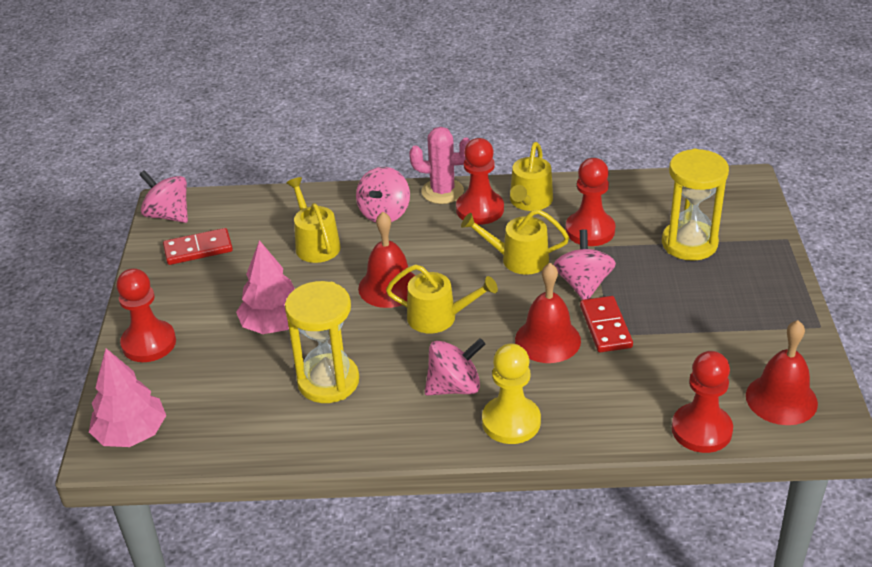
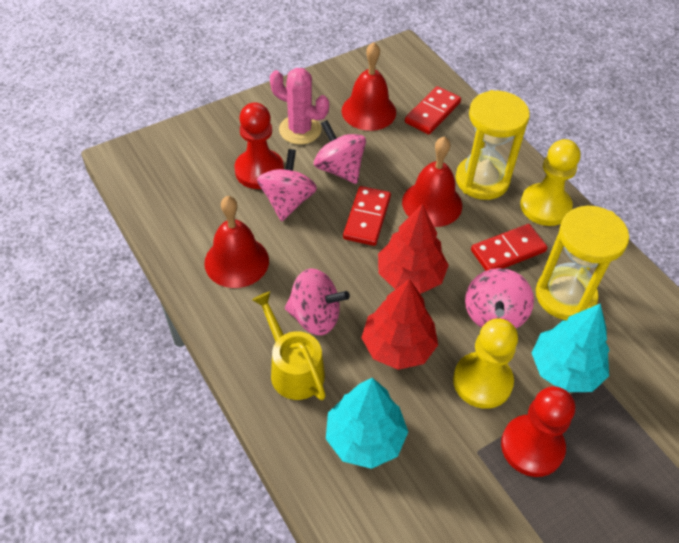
pink tree: [89,348,166,447] [236,240,295,334] = 2 -> none = 0
red domino: [163,228,233,265] [580,296,633,352] = 2 -> [343,186,391,246] [405,86,461,135] [471,224,548,271] = 3
red pawn: [116,268,176,362] [456,138,504,225] [565,158,616,246] [672,351,733,453] = 4 -> [234,103,284,189] [501,386,575,477] = 2
red tree: none = 0 -> [362,279,438,370] [378,204,449,294] = 2
turquoise tree: none = 0 -> [326,378,408,469] [532,304,610,392] = 2
yellow pawn: [482,343,541,444] = 1 -> [453,318,518,409] [520,139,580,226] = 2
yellow watering can: [286,177,341,263] [386,264,498,334] [461,209,569,275] [510,142,553,211] = 4 -> [252,292,326,400] = 1

